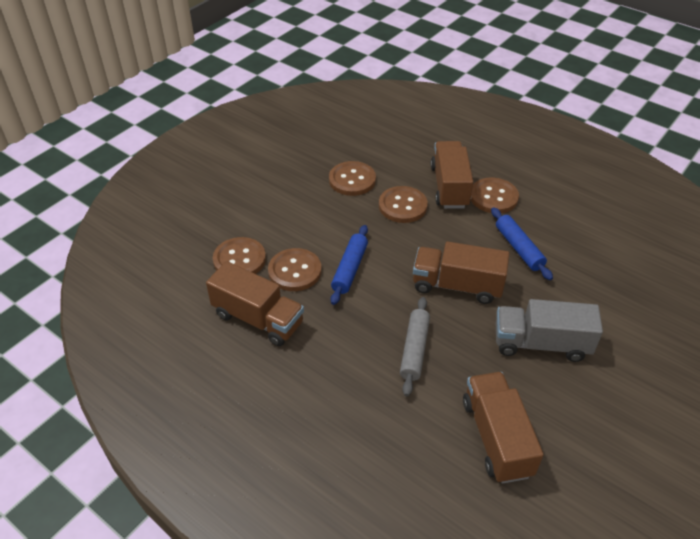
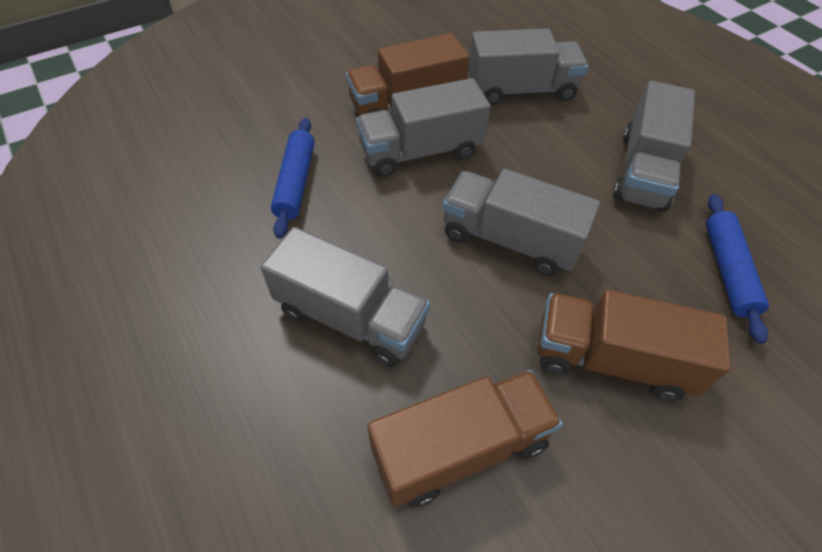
brown button: [213,237,266,274] [268,248,322,291] [329,161,376,196] [379,186,428,223] [471,178,519,213] = 5 -> none = 0
brown truck: [206,261,304,346] [413,241,509,304] [431,141,473,209] [463,372,544,484] = 4 -> [346,33,470,116] [368,370,563,508] [538,290,731,401] = 3
grey rolling pin: [400,297,430,396] = 1 -> none = 0
grey truck: [495,299,603,362] = 1 -> [261,227,430,367] [356,78,491,177] [443,169,600,276] [468,28,588,105] [613,81,695,212] = 5

